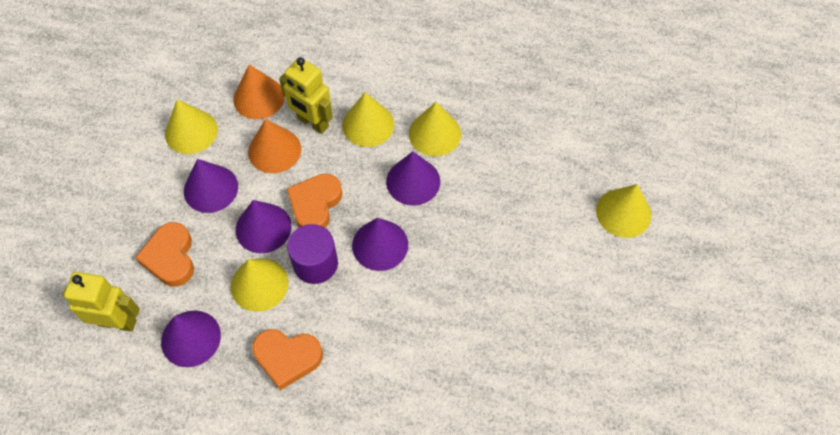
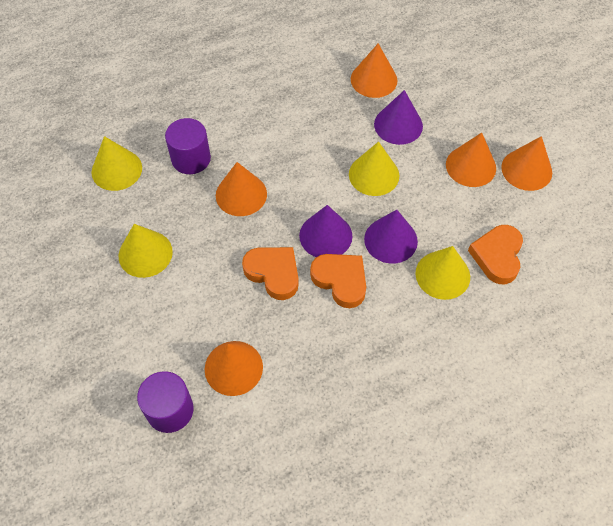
orange cone: [233,64,285,119] [248,119,301,173] = 2 -> [205,341,263,396] [216,162,267,216] [351,43,397,98] [446,133,496,187] [501,136,552,191] = 5
purple cone: [161,310,221,367] [184,159,238,213] [236,200,291,253] [352,218,408,271] [386,152,440,205] = 5 -> [299,205,352,257] [364,210,418,264] [374,90,423,145] = 3
purple cylinder: [287,224,338,284] = 1 -> [137,371,193,433] [165,118,211,174] = 2
yellow cone: [165,100,218,154] [231,258,288,312] [342,92,394,147] [409,102,461,156] [596,184,652,238] = 5 -> [91,136,142,191] [118,224,173,278] [349,141,399,196] [415,246,470,300] = 4
yellow robot: [62,272,140,332] [279,57,333,134] = 2 -> none = 0

